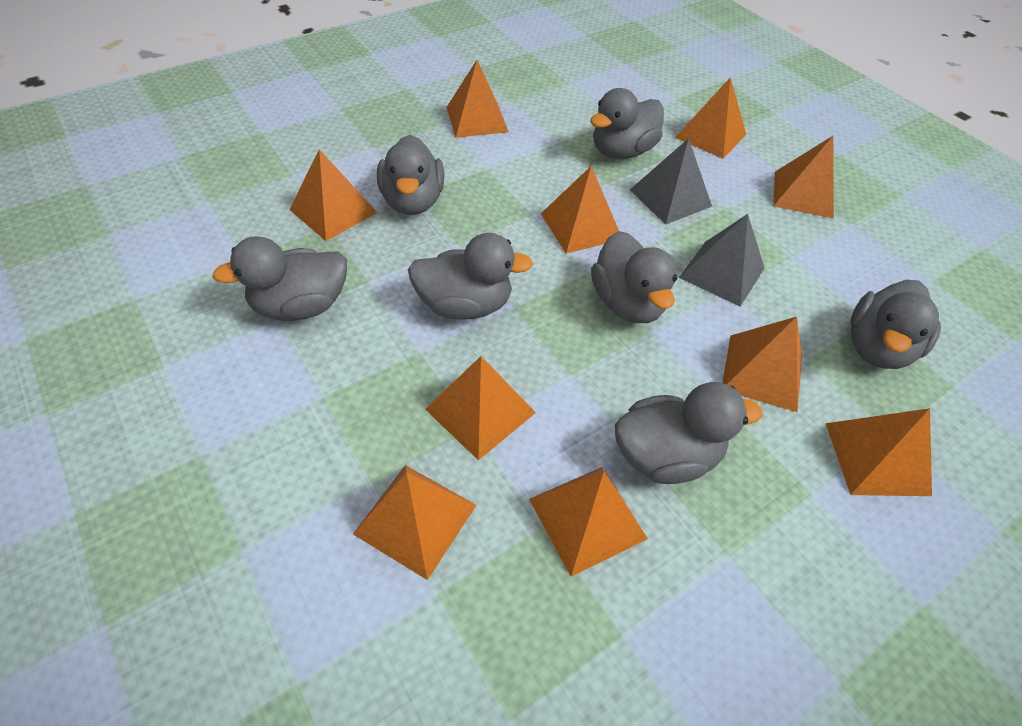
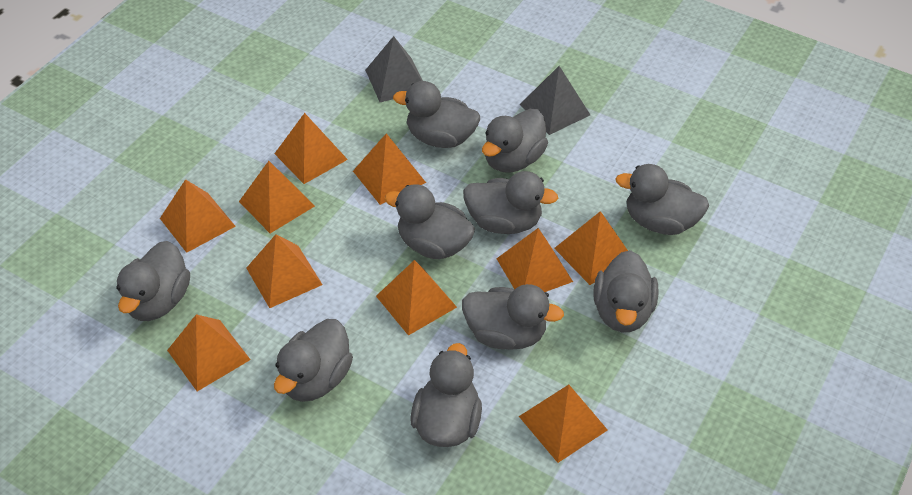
grey duck: [212,236,347,321] [377,135,445,215] [408,233,533,320] [590,88,664,159] [591,231,677,323] [615,382,763,484] [851,280,941,369] = 7 -> [116,241,190,321] [274,319,353,402] [385,184,475,259] [393,81,480,148] [410,343,482,447] [462,284,564,350] [463,171,558,234] [482,109,548,173] [594,250,658,332] [615,164,709,235] = 10

